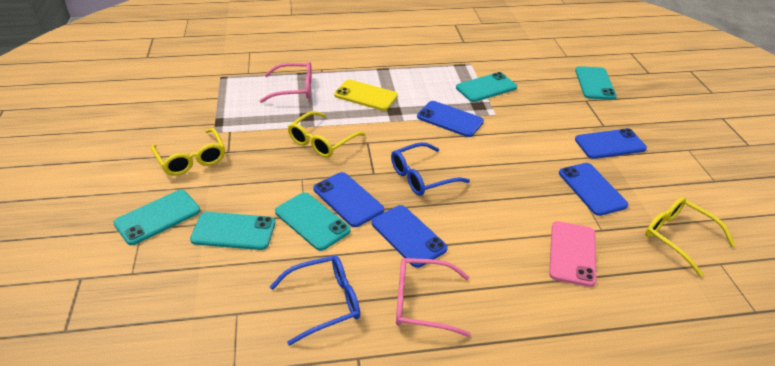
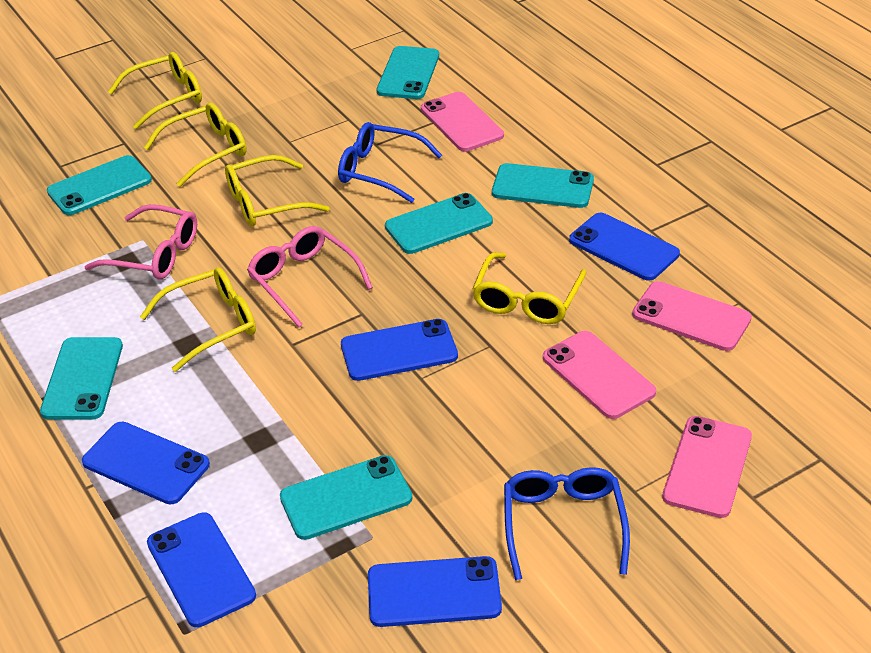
pink phone: [549,221,596,287] = 1 -> [421,92,504,151] [543,331,656,419] [632,281,752,351] [662,416,752,518] = 4
turquoise phone: [113,190,200,245] [190,212,275,250] [275,192,351,251] [456,72,517,102] [575,66,617,100] = 5 -> [40,337,123,420] [47,155,152,215] [280,455,412,540] [377,46,439,99] [385,193,493,254] [492,163,594,208] = 6
yellow glasses: [151,128,225,176] [288,111,365,158] [645,197,735,277] = 3 -> [108,52,202,129] [140,267,256,372] [144,103,247,187] [225,155,330,227] [472,252,586,324] = 5
yellow phone: [334,80,398,111] = 1 -> none = 0

